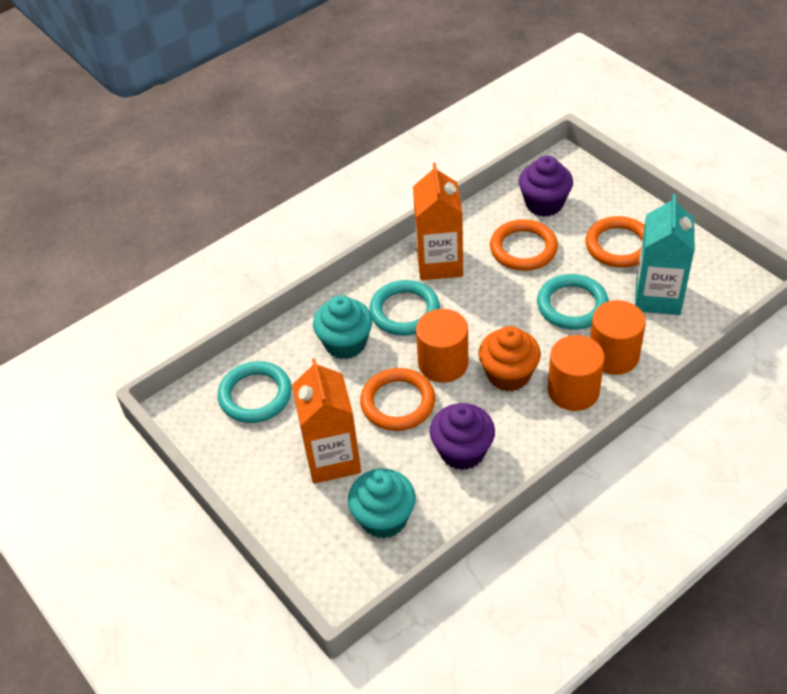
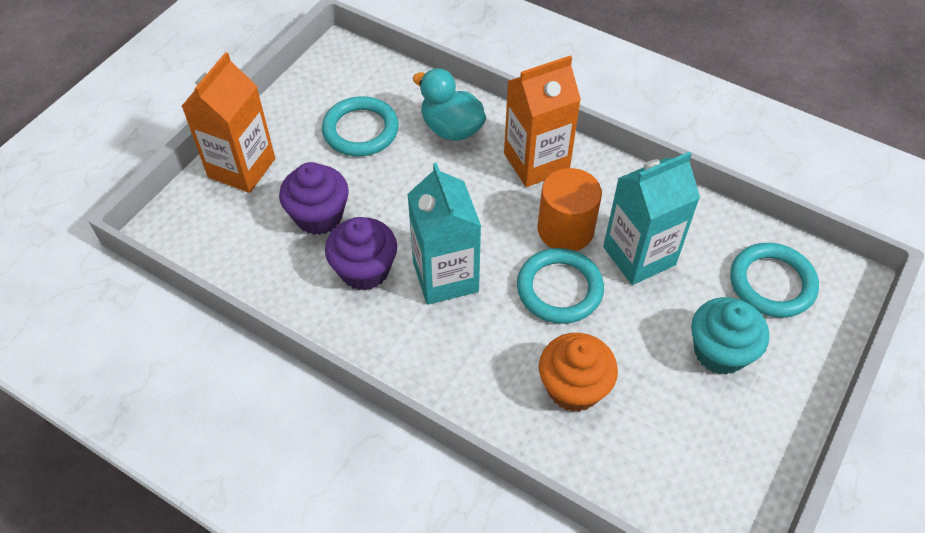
orange cylinder: [416,309,468,383] [548,335,605,411] [590,300,646,375] = 3 -> [538,168,602,251] = 1
orange ring: [360,368,436,431] [490,219,558,271] [585,216,645,268] = 3 -> none = 0
turquoise carton: [635,194,694,315] = 1 -> [407,163,481,305] [603,152,700,285] = 2
turquoise cupcake: [313,295,373,359] [348,469,416,539] = 2 -> [691,297,769,375] = 1
turquoise duck: none = 0 -> [413,68,486,141] = 1

